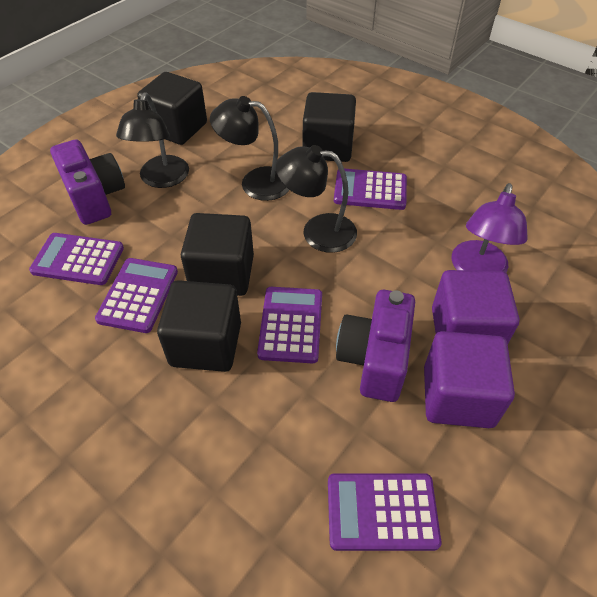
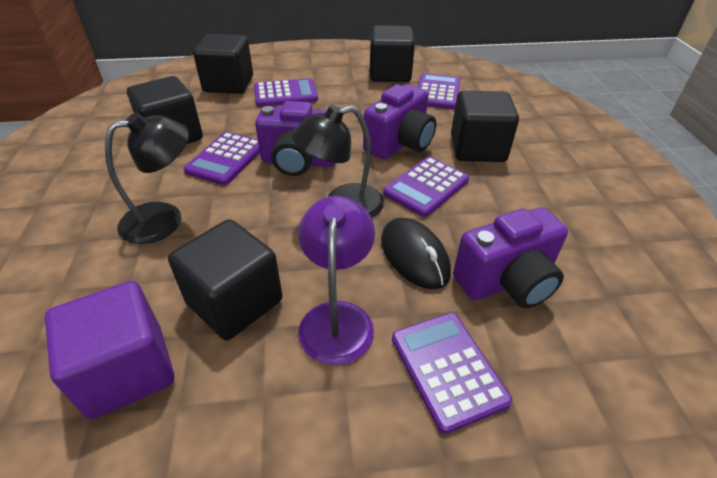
black cube: [137,72,207,145] [157,280,241,372] [181,213,254,296] [303,92,356,162] = 4 -> [127,76,203,144] [168,219,282,340] [193,34,253,94] [370,25,415,82] [451,91,519,162] = 5
black lamp: [116,92,189,188] [210,96,289,201] [276,145,357,253] = 3 -> [105,113,189,244] [292,105,384,218] = 2
black mouse: none = 0 -> [381,218,451,289] = 1
purple camera: [50,140,125,225] [336,290,415,402] = 2 -> [255,101,335,176] [363,84,436,160] [453,207,568,308] = 3
purple cube: [424,331,515,428] [432,270,519,343] = 2 -> [45,281,174,419] = 1

